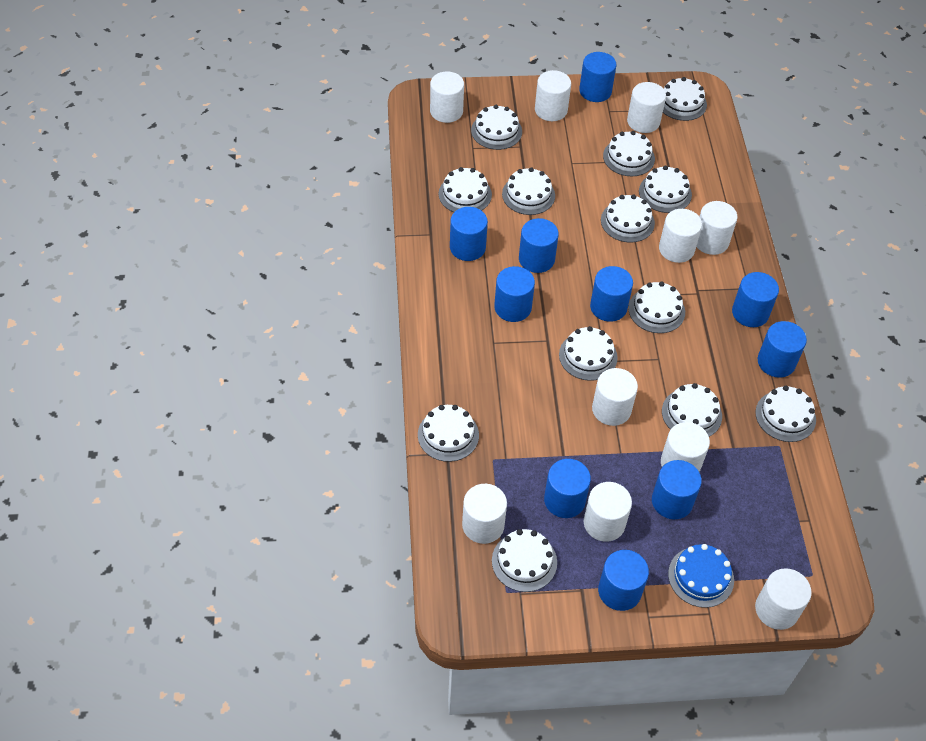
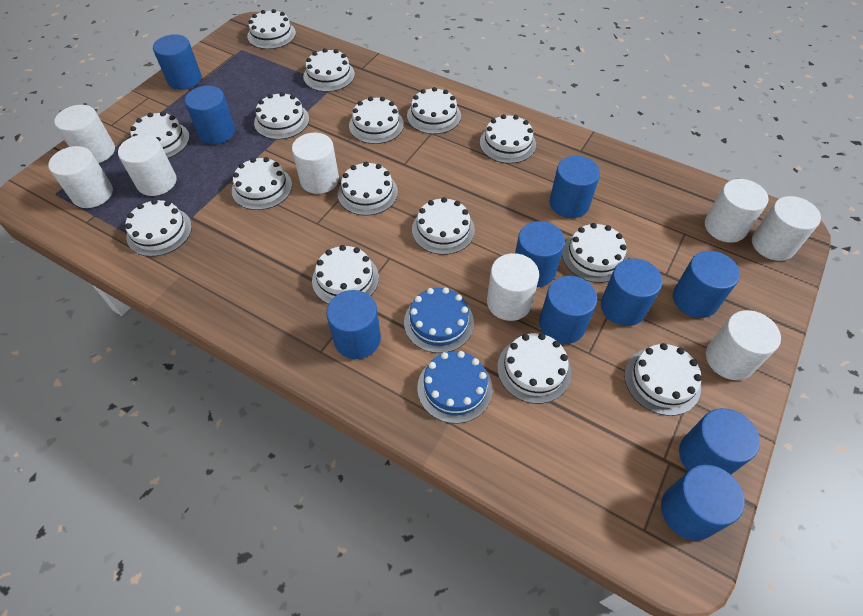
blue cake: [668,544,734,608] = 1 -> [404,287,474,353] [417,351,492,424] = 2
white cake: [418,405,479,462] [439,167,492,212] [471,105,522,150] [492,529,557,592] [502,167,555,215] [559,326,618,381] [601,195,655,243] [603,131,655,176] [628,282,685,333] [639,166,692,213] [662,383,722,437] [663,77,707,121] [755,386,816,442] = 13 -> [125,199,192,257] [130,112,190,158] [232,157,292,210] [247,9,296,49] [254,92,309,139] [303,48,355,92] [312,245,379,304] [338,162,398,216] [349,96,404,144] [407,87,461,134] [412,197,475,255] [480,114,536,164] [497,333,572,404] [562,223,628,283] [624,343,702,416] = 15
white cylinder: [430,72,464,123] [462,484,507,544] [535,70,571,121] [584,482,632,542] [592,368,638,426] [627,82,666,133] [659,209,702,263] [661,422,710,472] [696,201,738,255] [755,568,812,630] = 10 -> [48,146,113,208] [54,105,115,163] [118,135,176,196] [292,133,339,194] [487,253,539,321] [705,179,768,243] [706,310,781,380] [752,196,821,261] = 8

